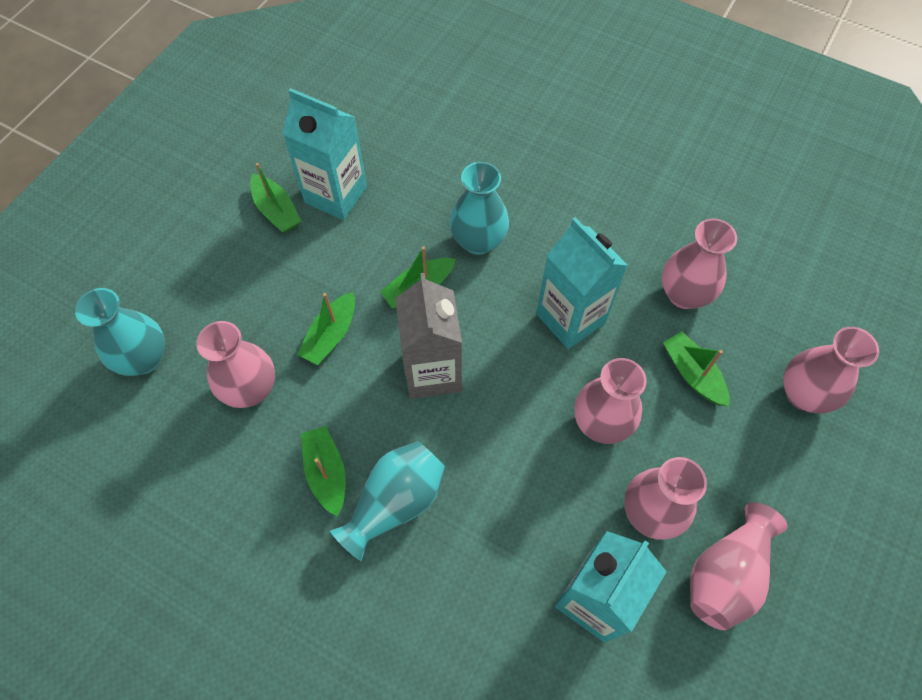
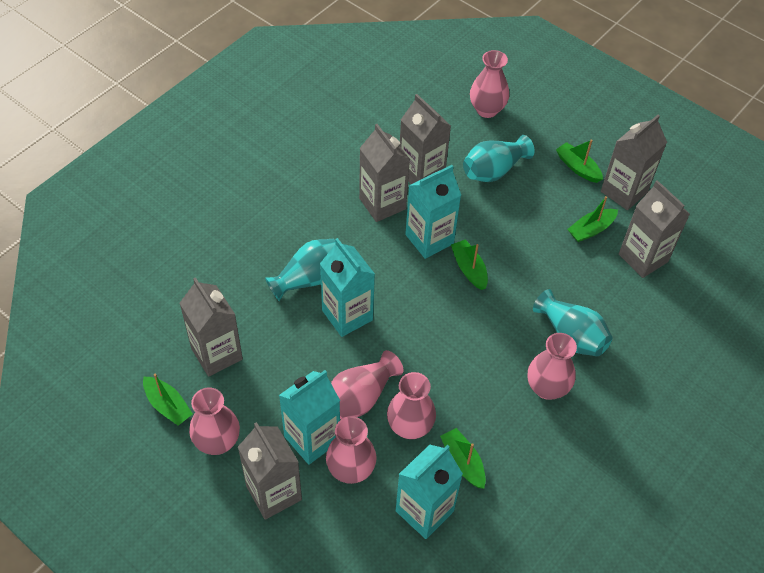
grey carton: [395,273,462,399] = 1 -> [180,277,243,377] [238,422,302,520] [359,124,410,222] [400,94,451,184] [601,115,667,210] [619,180,690,278] = 6
turquoise carton: [283,88,367,220] [536,217,628,349] [555,531,667,643] = 3 -> [279,370,340,465] [320,238,375,337] [396,445,463,539] [405,165,461,259] = 4

